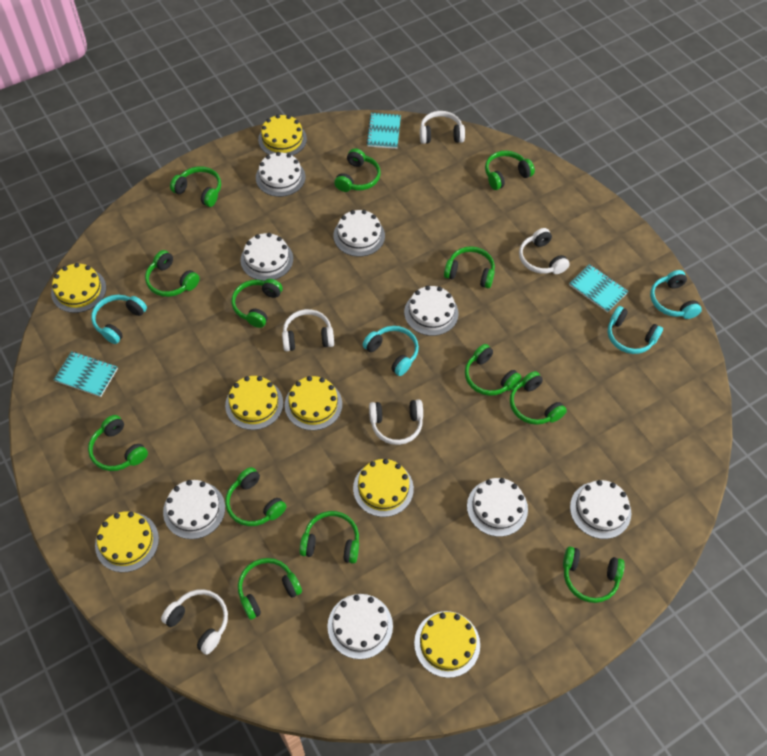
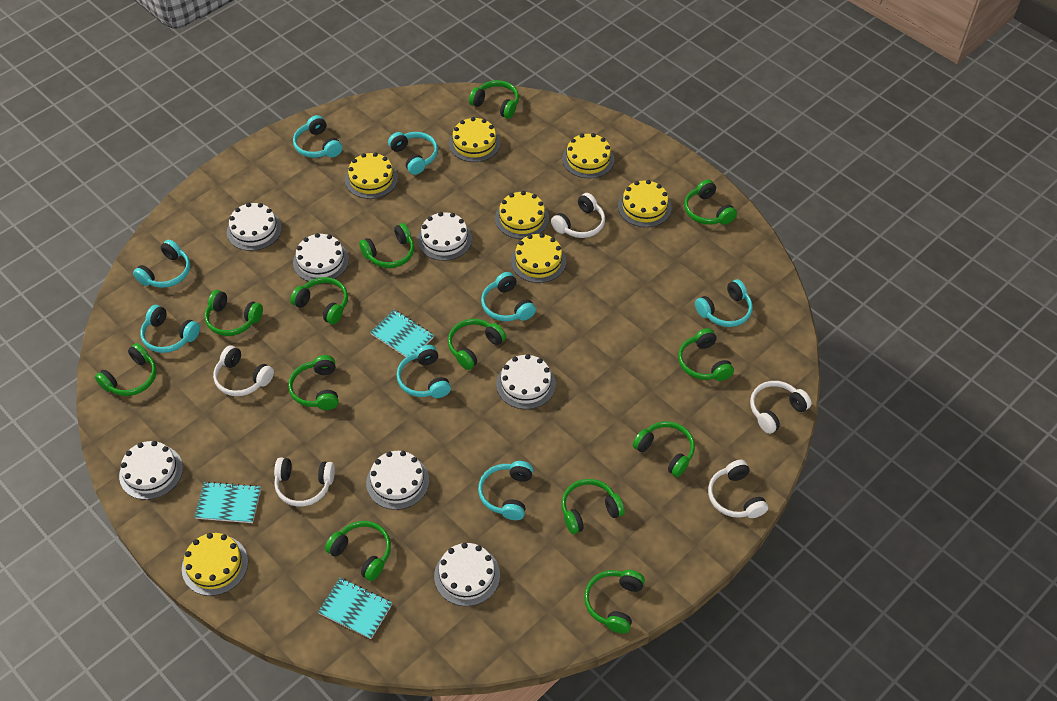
turquoise headphones: [91,295,147,344] [363,326,419,376] [608,306,663,354] [650,270,702,319] = 4 -> [133,240,190,288] [140,305,200,353] [293,115,342,158] [388,132,438,175] [397,345,451,398] [478,461,533,520] [481,272,536,321] [695,279,752,327] = 8
white cake: [163,480,225,539] [241,233,293,281] [256,152,305,197] [327,594,393,659] [333,210,385,257] [404,286,459,336] [467,478,528,537] [570,480,631,539] = 8 -> [119,441,183,500] [227,203,282,251] [293,233,349,281] [366,451,429,510] [417,212,472,261] [434,543,500,606] [496,354,556,409] = 7

